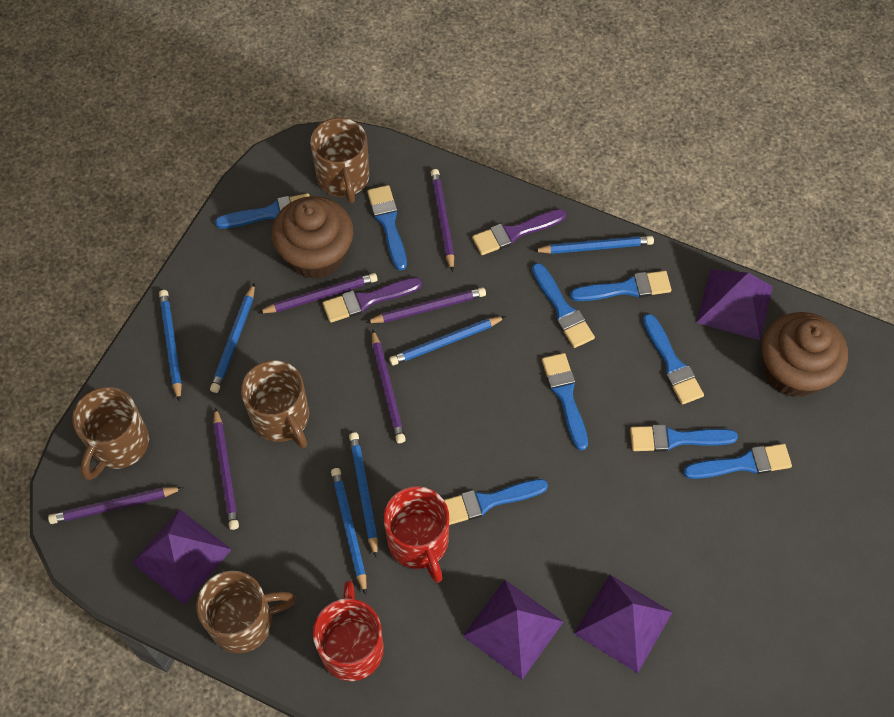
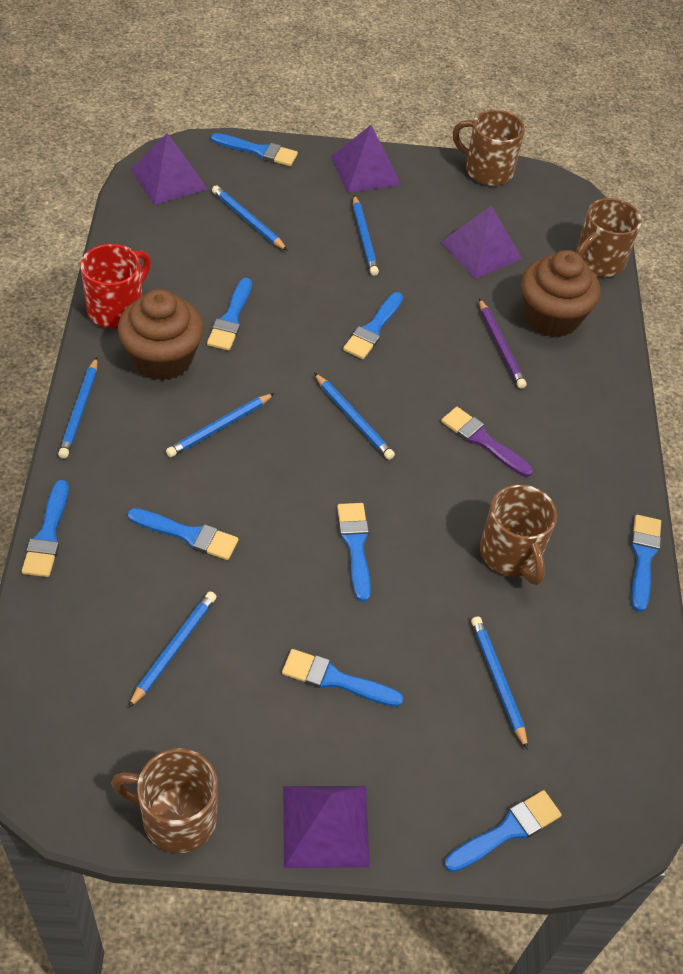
blue pencil: [159,290,182,402] [210,283,255,393] [331,468,367,595] [349,432,378,558] [389,316,506,366] [533,236,654,254] = 6 -> [58,357,98,459] [128,591,217,708] [166,393,275,457] [212,185,288,251] [314,373,395,460] [353,195,379,276] [471,616,528,750] = 7
purple brush: [323,277,422,323] [472,209,566,255] = 2 -> [441,407,533,477] = 1
purple pencil: [48,487,183,524] [213,407,239,530] [258,273,377,314] [365,287,486,323] [372,329,406,443] [431,169,454,272] = 6 -> [479,298,527,389] = 1
red mug: [313,580,384,681] [384,486,449,583] = 2 -> [81,244,151,329] = 1

